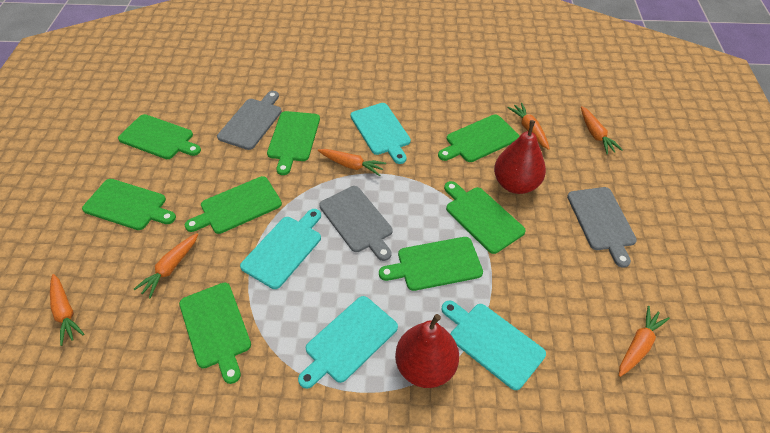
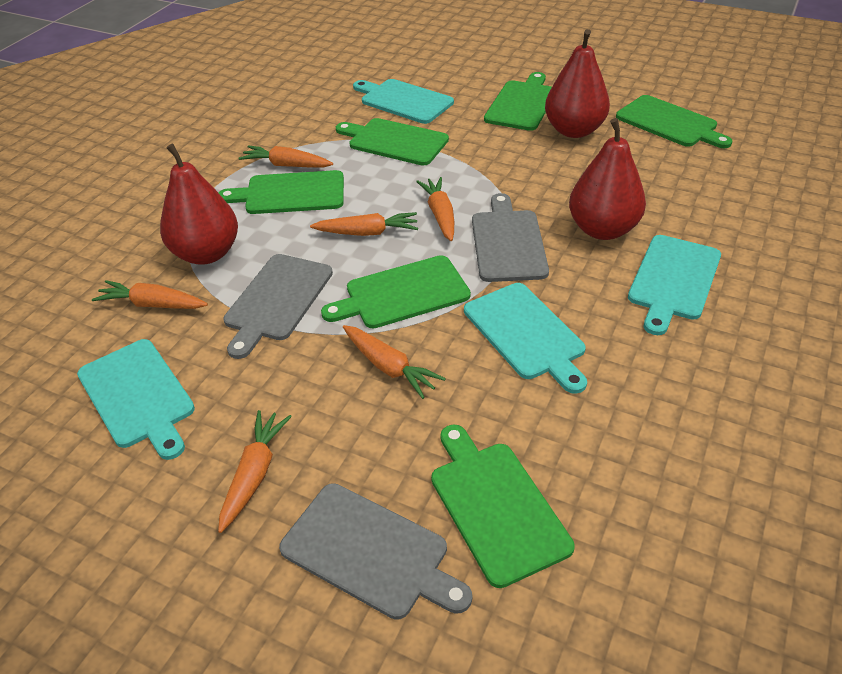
green cutting board: [82,179,176,230] [118,114,201,159] [179,283,251,384] [185,176,282,234] [267,111,320,175] [379,237,483,291] [438,114,520,162] [444,181,526,254] = 8 -> [219,170,344,214] [321,255,471,328] [336,118,449,166] [431,424,575,588] [484,72,552,131] [616,95,732,148] = 6
red pear: [395,314,459,388] [494,120,546,194] = 2 -> [160,143,238,265] [545,29,610,138] [569,118,646,240] = 3

